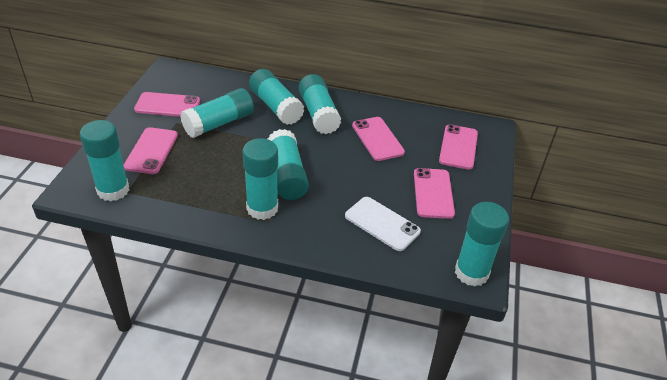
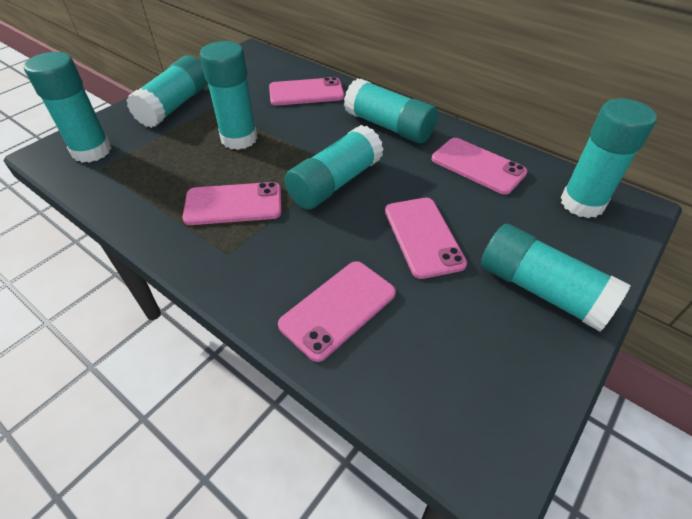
white phone: [345,197,421,251] = 1 -> none = 0

